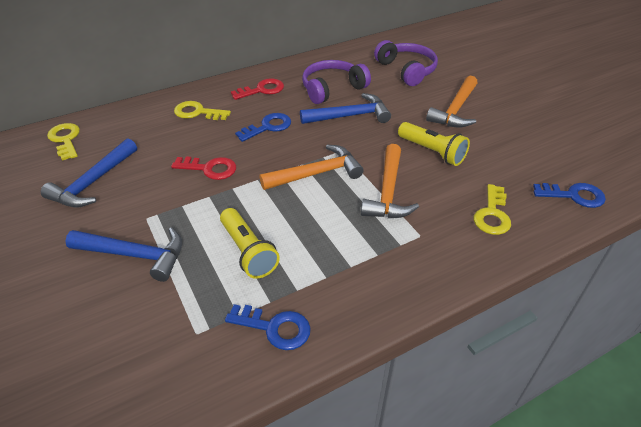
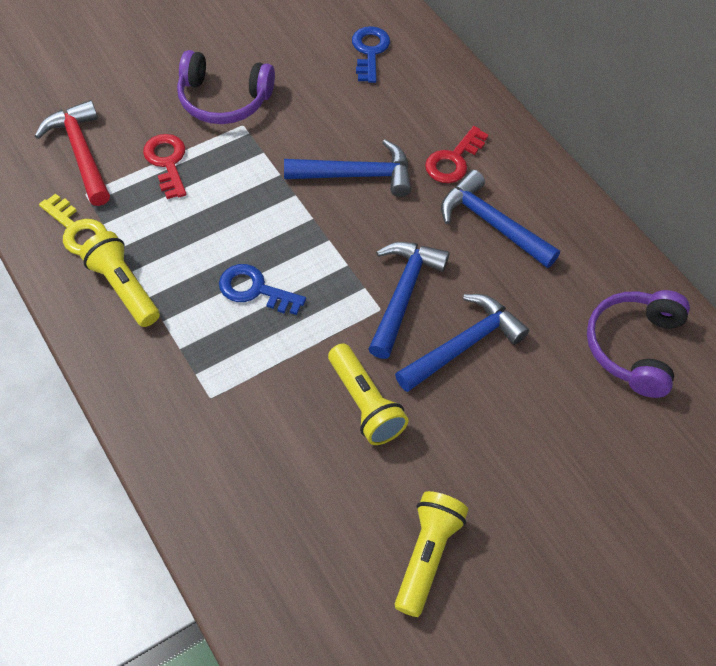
blue hammer: [41,138,137,207] [65,227,182,282] [300,93,391,124] = 3 -> [284,139,411,197] [368,242,449,359] [395,294,529,392] [441,170,560,268] = 4
blue key: [225,304,311,350] [235,113,291,142] [533,183,606,208] = 3 -> [219,264,306,315] [352,26,390,83] = 2
orange hammer: [259,144,364,190] [361,144,419,218] [426,76,477,127] = 3 -> none = 0
red hammer: none = 0 -> [35,100,110,206] = 1
yellow flashlight: [220,208,280,279] [398,122,470,166] = 2 -> [79,231,160,327] [328,344,409,445] [395,491,468,617] = 3
yellow key: [47,123,80,161] [174,101,231,120] [474,184,511,235] = 3 -> [39,193,107,255] = 1

